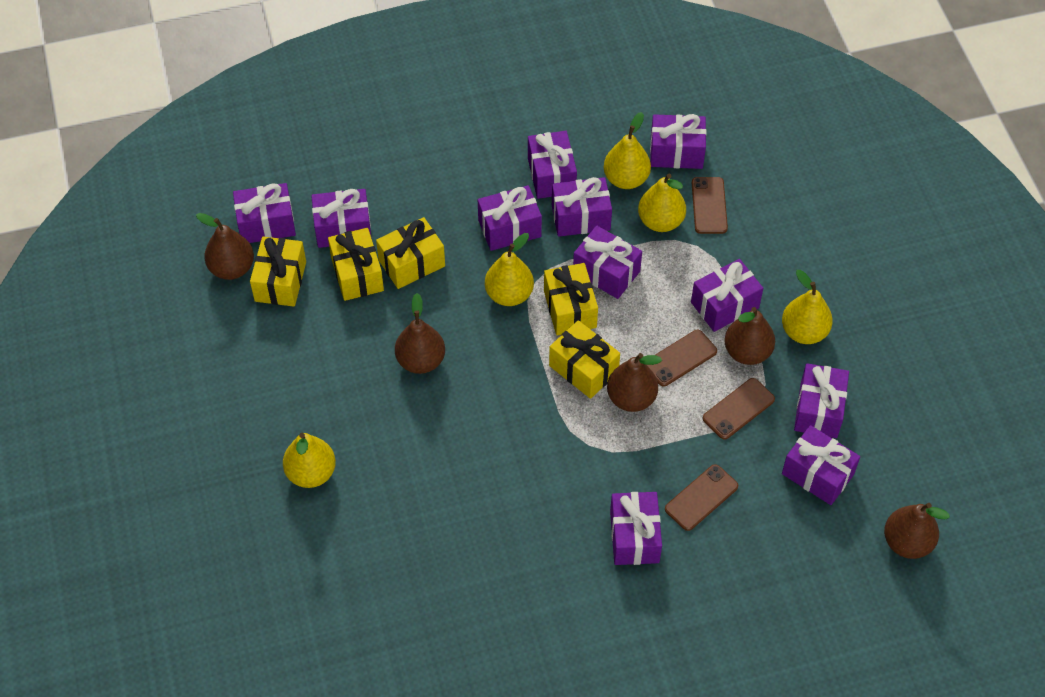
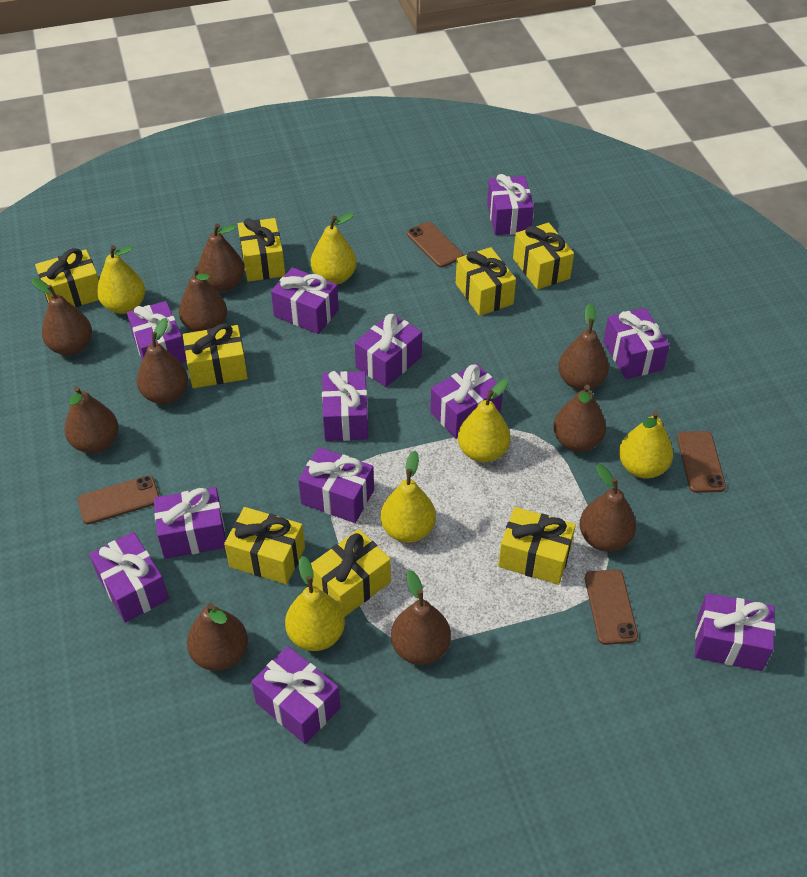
brown pear: [196,213,254,280] [395,293,445,374] [607,353,662,412] [724,307,775,365] [884,503,950,559] = 5 -> [31,278,92,355] [64,386,119,453] [137,318,188,404] [179,267,227,332] [187,603,248,671] [198,224,244,292] [391,570,451,665] [553,385,606,452] [558,303,609,390] [579,464,636,552] = 10
purple gift: [233,183,296,243] [311,189,372,248] [478,185,542,251] [528,131,577,199] [552,177,612,237] [573,226,642,299] [610,492,662,565] [650,114,706,169] [691,259,763,332] [782,425,860,505] [794,363,849,438] = 11 -> [89,532,169,623] [127,301,187,363] [154,487,226,559] [251,646,341,744] [271,267,339,334] [298,447,374,523] [322,371,368,441] [355,313,422,387] [430,363,503,439] [487,174,534,235] [603,308,670,379] [695,593,775,671] = 12
yellow gift: [250,237,306,307] [328,228,384,301] [376,217,445,289] [544,263,598,336] [549,320,620,399] = 5 -> [35,248,99,307] [183,324,248,388] [224,507,305,584] [238,218,285,282] [311,529,391,617] [456,247,516,316] [498,507,576,585] [513,223,574,289] = 8
yellow pear: [283,433,336,488] [485,233,534,306] [604,112,651,189] [638,174,686,232] [782,270,833,344] = 5 -> [97,245,145,314] [285,556,345,651] [311,212,357,284] [380,451,436,543] [458,379,511,462] [619,411,673,479] = 6

